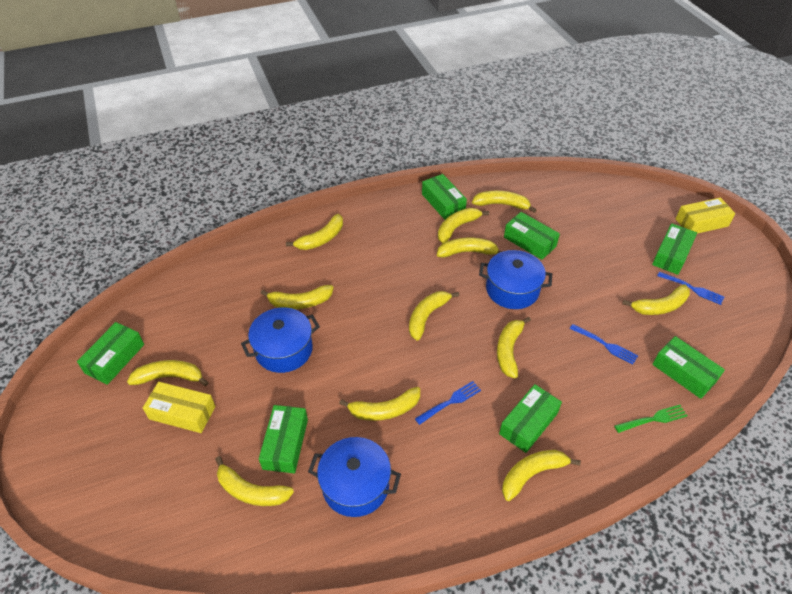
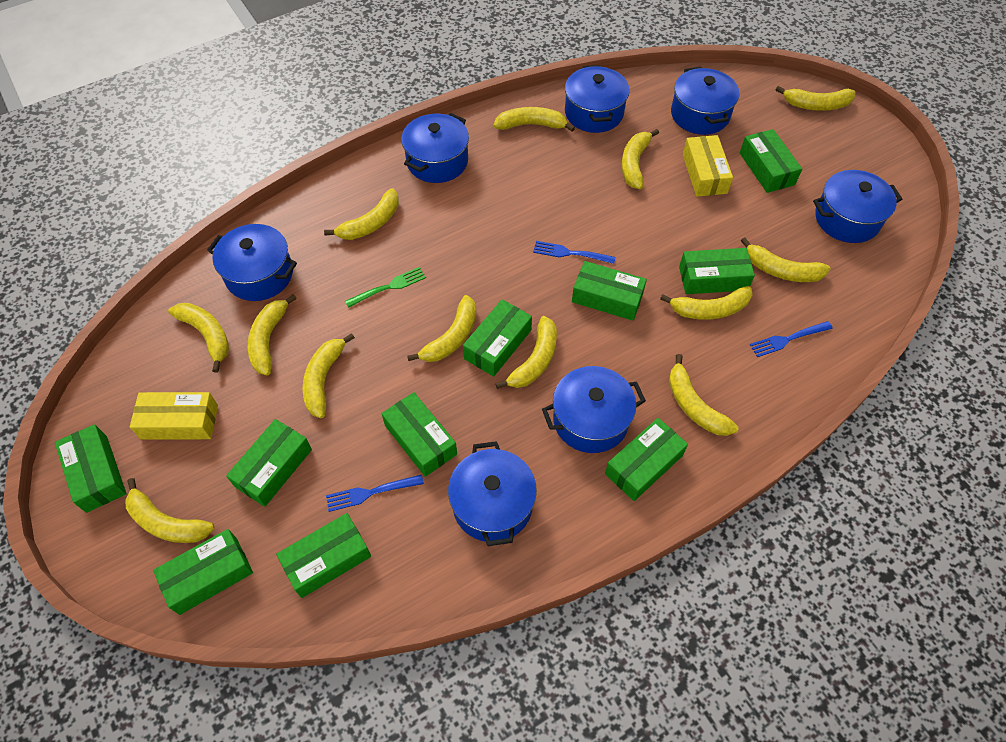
blue pot: [241,308,320,373] [308,437,401,517] [479,250,552,309] = 3 -> [207,224,297,301] [401,113,469,183] [448,441,537,546] [542,366,646,453] [565,65,630,133] [671,66,739,135] [813,170,903,243] = 7
green box: [77,322,144,385] [259,405,308,473] [422,174,467,220] [499,384,562,453] [504,212,560,260] [652,223,697,275] [652,336,725,399] = 7 -> [55,424,127,513] [153,529,253,615] [226,419,312,507] [276,513,371,598] [382,392,457,477] [463,299,532,377] [572,261,647,321] [605,418,688,501] [679,248,755,294] [740,129,802,193] = 10
yellow banana: [127,360,209,386] [215,456,294,506] [261,285,333,309] [286,214,343,250] [339,387,420,421] [409,291,459,341] [437,238,502,258] [438,208,489,243] [472,191,537,213] [497,317,531,378] [502,450,581,501] [622,284,690,315] = 12 -> [125,478,214,543] [168,303,229,373] [248,294,297,375] [303,333,355,418] [324,188,399,240] [407,295,476,362] [494,107,575,132] [495,316,557,389] [621,129,659,189] [660,286,753,320] [669,354,739,436] [741,237,830,282] [776,86,856,111] = 13

